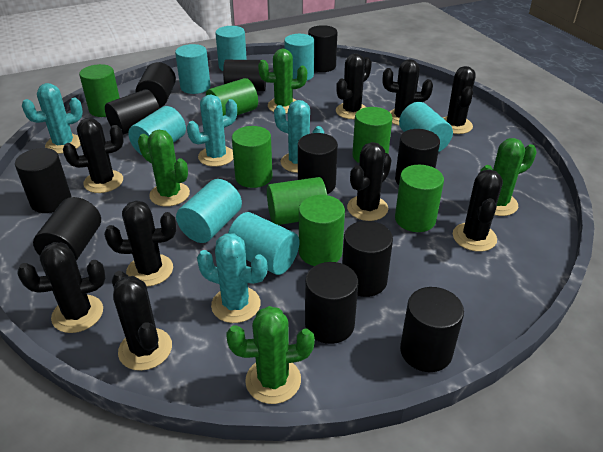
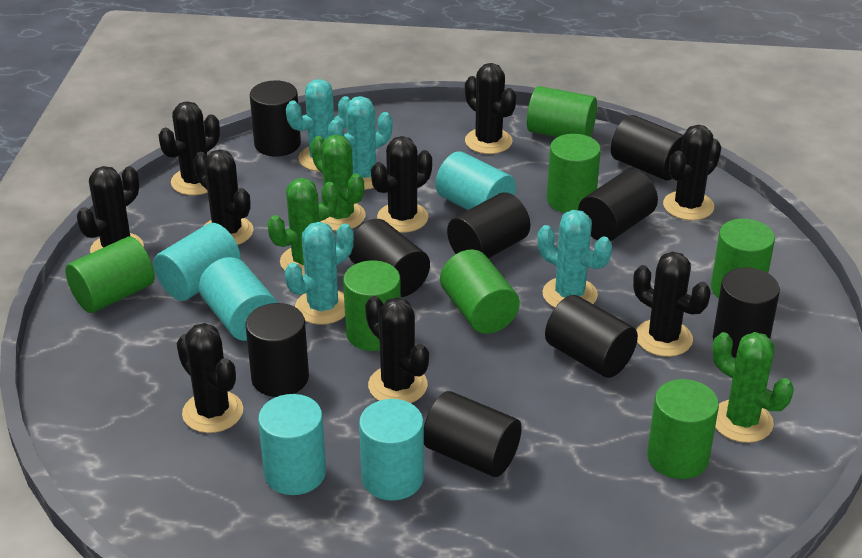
black cylinder: [15,148,71,213] [33,197,101,261] [105,89,160,135] [135,62,176,108] [223,60,266,91] [298,133,338,194] [305,262,358,344] [308,25,337,72] [342,221,393,297] [395,129,440,185] [400,287,464,372] = 11 -> [245,303,309,397] [250,80,301,156] [349,219,430,297] [424,391,522,477] [447,192,530,259] [545,295,638,378] [578,170,658,241] [611,115,684,180] [713,268,780,358] = 9
green cactus: [138,130,190,206] [226,306,315,404] [258,49,307,114] [480,138,537,216] = 4 -> [268,178,338,276] [311,135,365,231] [713,332,794,443] = 3
turquoise cylinder: [128,106,186,155] [175,44,210,94] [176,179,242,243] [215,26,247,71] [228,212,299,275] [284,34,314,81] [399,102,453,152] = 7 -> [154,223,241,301] [199,257,278,341] [258,394,326,495] [359,399,424,501] [436,152,516,210] = 5

